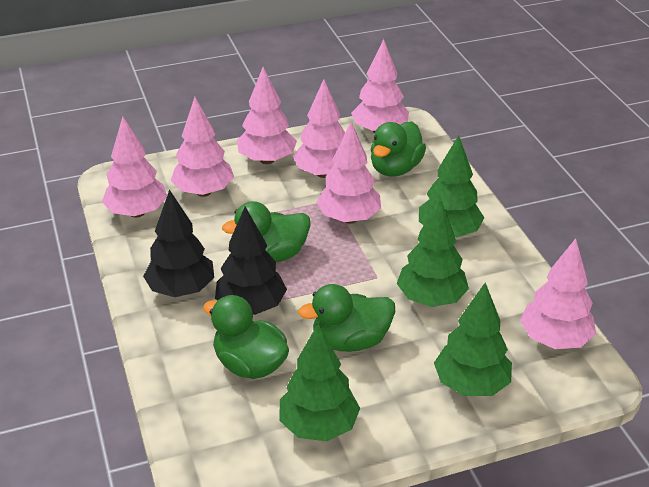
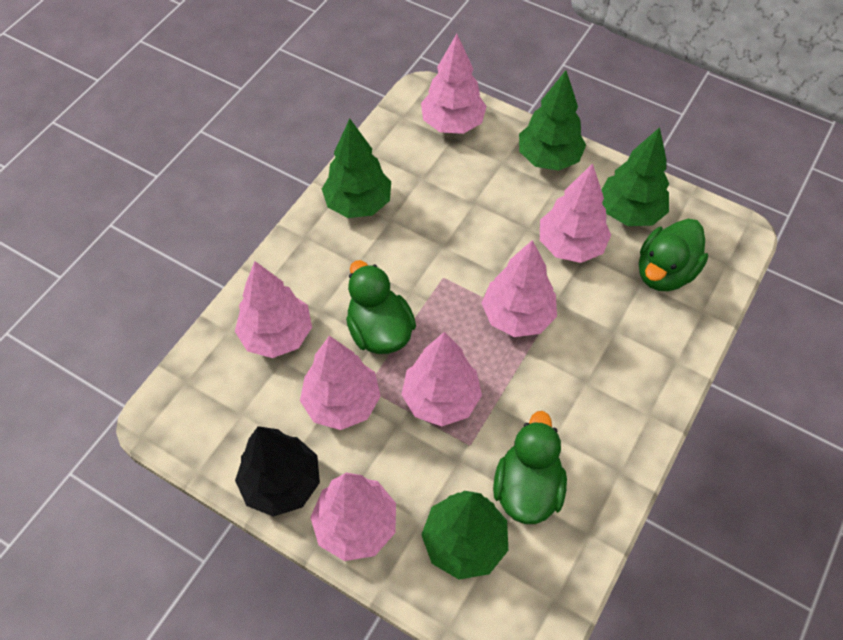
black tree: [143,190,214,297] [215,207,287,315] = 2 -> [235,426,320,517] = 1
green duck: [203,295,289,379] [222,201,311,262] [298,284,395,352] [371,121,426,177] = 4 -> [346,260,416,354] [493,411,567,524] [639,219,708,291] = 3

